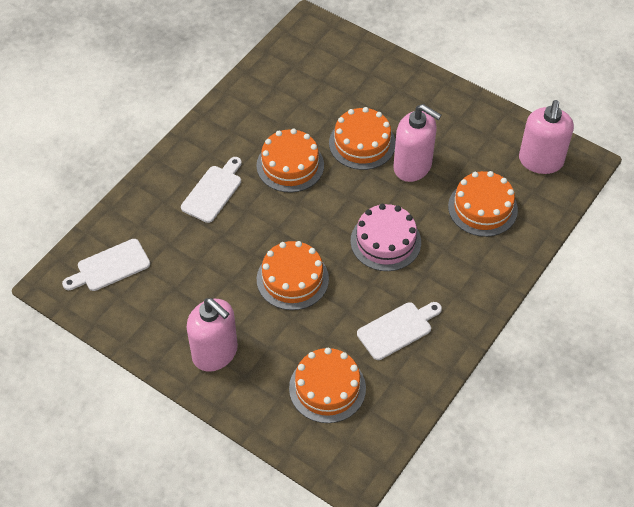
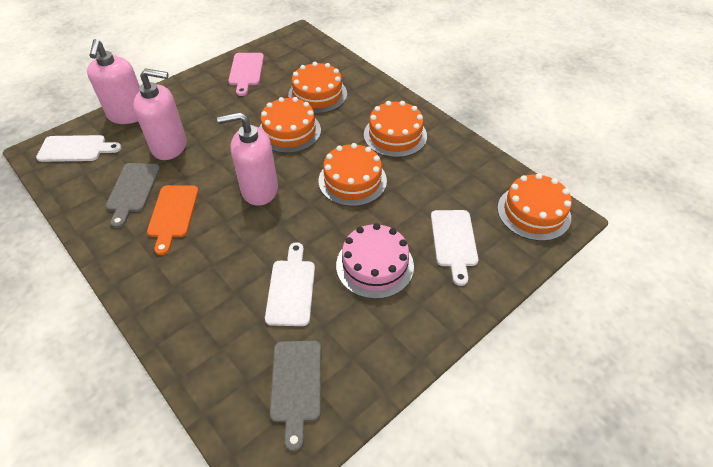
grey cutting board: none = 0 -> [106,163,160,228] [270,341,321,451] = 2
orange cutting board: none = 0 -> [147,185,199,255] = 1
pink cutting board: none = 0 -> [228,53,264,96] = 1

